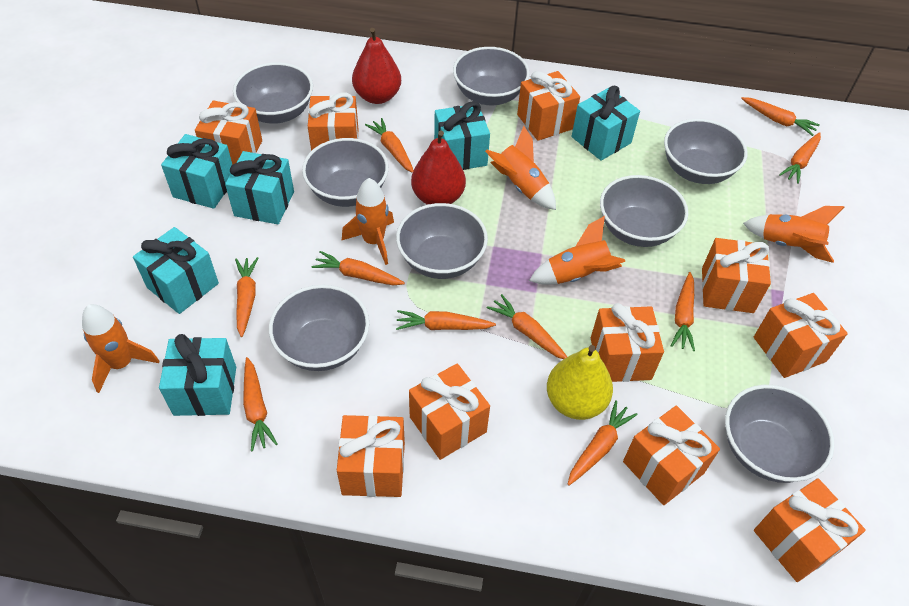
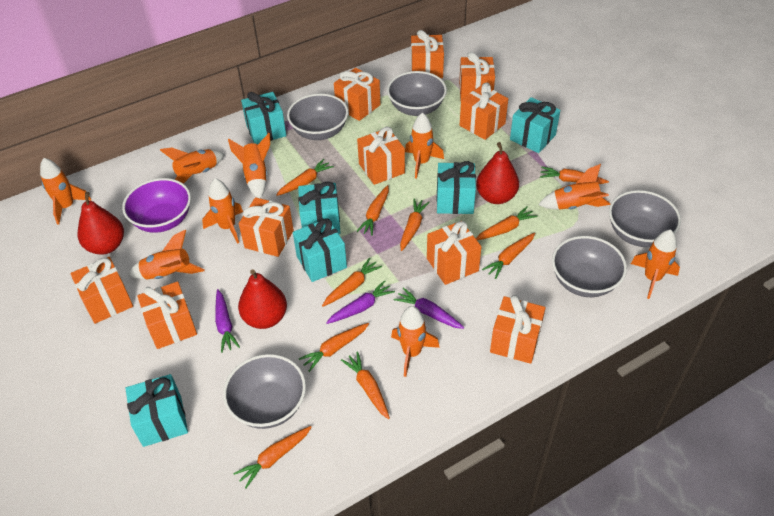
grey bowl: [233,62,313,124] [269,285,369,371] [302,138,389,207] [396,203,488,279] [453,47,530,105] [600,175,688,247] [664,119,747,184] [725,385,835,483] = 8 -> [223,354,306,429] [287,94,348,140] [387,71,447,116] [552,236,627,297] [609,190,681,247] = 5
orange rocket: [82,304,159,393] [342,178,394,265] [485,126,556,210] [529,216,625,285] [743,206,844,263] = 5 -> [40,158,91,225] [128,230,205,279] [160,148,225,184] [202,178,243,244] [228,133,270,198] [391,306,440,377] [405,112,444,178] [538,164,611,210] [631,230,680,299] = 9
purple bowl: none = 0 -> [122,178,191,233] = 1
purple carrot: none = 0 -> [215,289,240,353] [326,280,395,324] [394,288,464,329] = 3
red pear: [352,28,401,104] [411,131,466,205] = 2 -> [78,192,124,255] [238,269,287,329] [476,142,519,204] = 3
yellow pear: [547,345,613,420] = 1 -> none = 0

